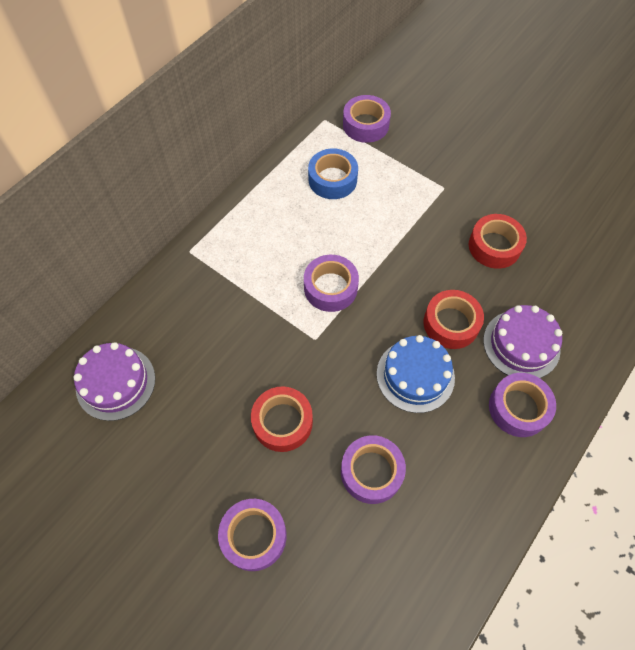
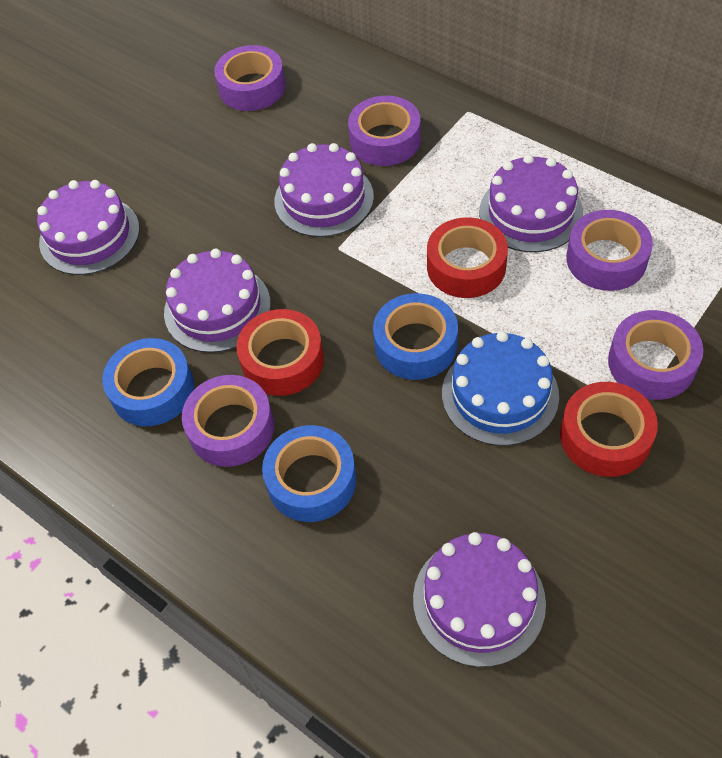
blue tape: [308,148,358,199] = 1 -> [102,338,194,426] [262,425,356,522] [373,293,458,380] = 3
purple cake: [73,342,155,421] [483,305,562,378] = 2 -> [37,180,140,275] [164,249,271,353] [274,143,374,237] [413,532,546,667] [479,154,583,252] = 5

